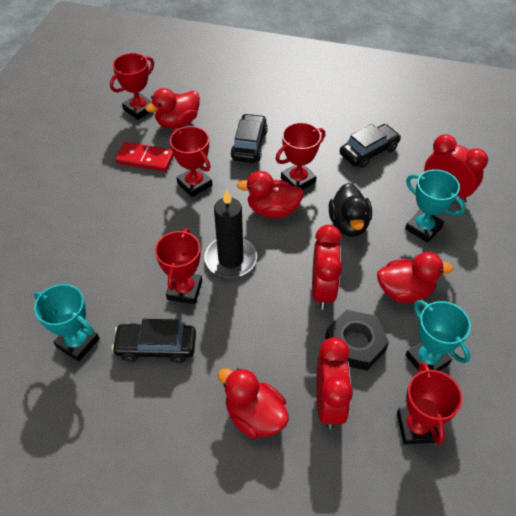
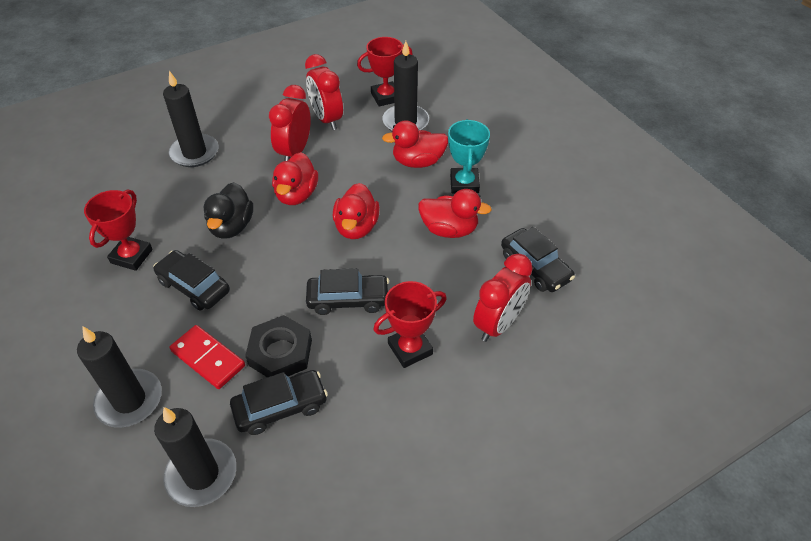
black candle: [204,190,257,278] = 1 -> [77,327,162,428] [154,407,236,507] [163,71,219,167] [382,41,429,131] = 4
black car: [112,319,196,363] [230,113,268,163] [340,124,401,168] = 3 -> [153,250,230,311] [230,370,328,435] [306,268,389,315] [501,227,575,292] = 4
red trophy: [110,53,154,120] [155,228,202,304] [170,126,212,197] [275,122,325,190] [397,362,462,445] = 5 -> [84,189,153,271] [357,37,413,106] [373,281,447,368] = 3
turquoise trophy: [34,284,100,362] [405,169,465,243] [405,300,471,371] = 3 -> [448,119,490,193] = 1

